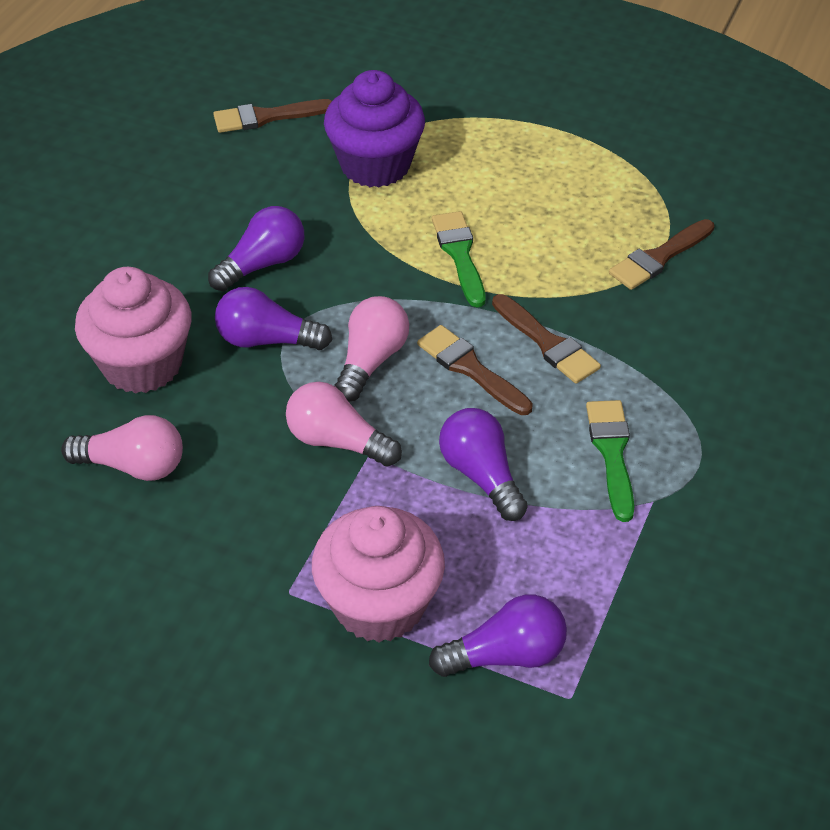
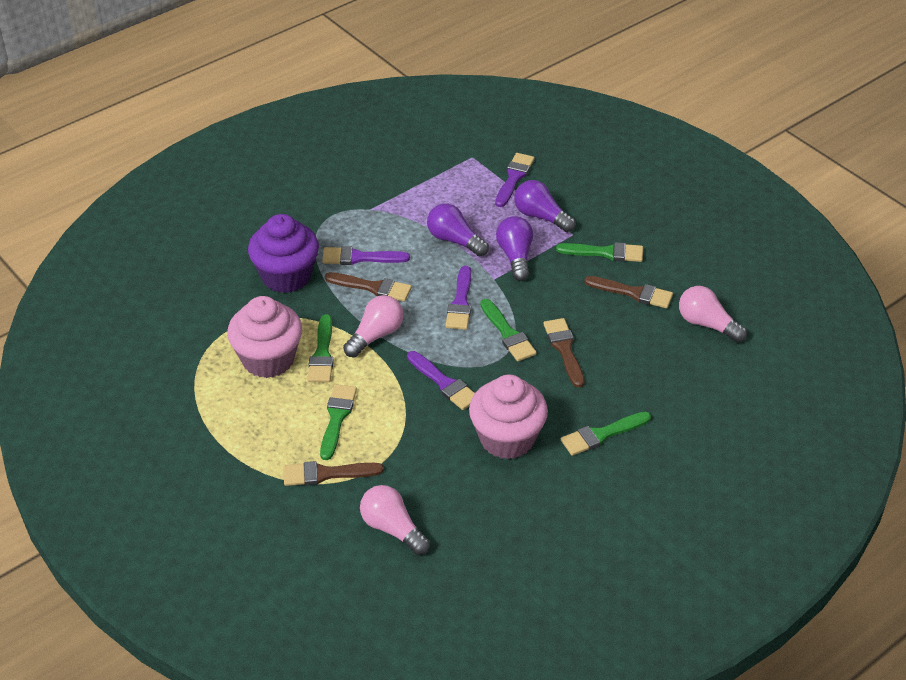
green brush: [432,211,485,307] [586,400,634,522] = 2 -> [308,315,334,382] [320,384,357,460] [480,299,537,361] [556,242,643,262] [561,412,651,456] = 5
purple brush: none = 0 -> [322,246,410,265] [407,351,475,410] [445,266,471,330] [495,153,534,207] = 4
purple light bulb: [208,206,304,291] [215,287,332,350] [429,595,567,677] [439,408,528,521] = 4 -> [427,203,489,257] [496,216,533,281] [514,180,575,232] = 3

